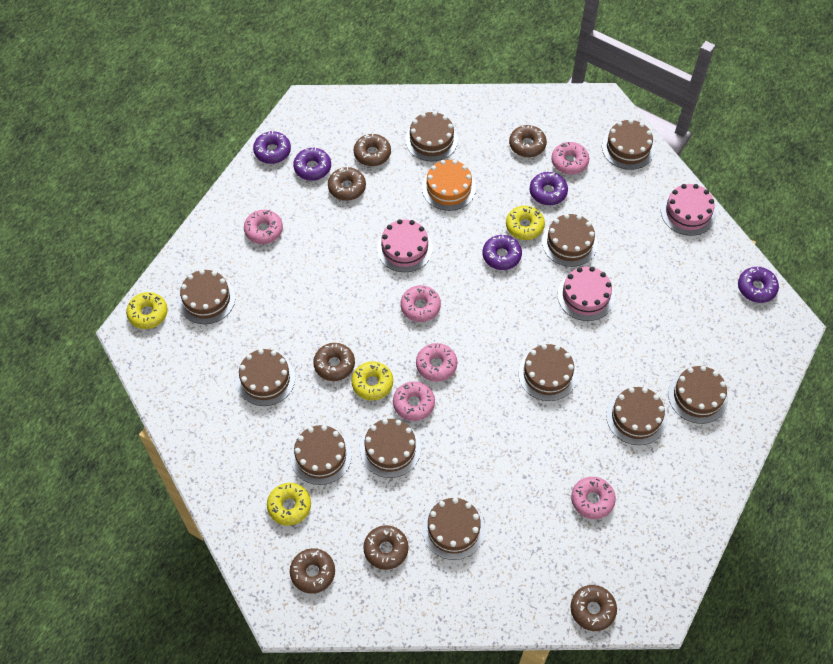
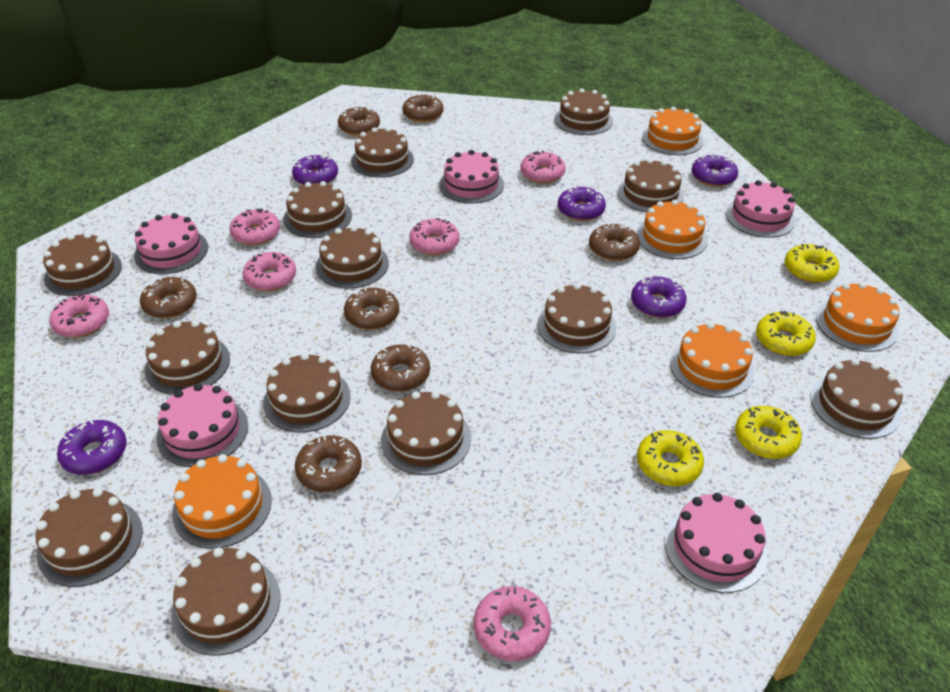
brown cake: [178,269,235,324] [236,349,295,406] [290,425,352,485] [360,419,421,478] [405,111,458,161] [422,498,485,560] [518,344,577,401] [542,214,598,267] [602,119,655,170] [606,387,667,445] [668,366,728,424] = 11 -> [35,488,143,587] [43,233,122,296] [145,320,230,395] [171,547,280,655] [263,353,350,433] [283,181,352,238] [316,226,389,289] [351,127,414,178] [381,391,471,475] [537,283,616,353] [555,88,613,135] [618,158,684,212] [810,358,903,439] = 13
orange cake: [422,160,476,211] = 1 -> [173,454,272,549] [637,200,708,259] [642,107,703,155] [670,322,755,398] [816,282,900,352] = 5
pink cake: [377,219,433,272] [558,267,614,321] [661,184,716,236] = 3 -> [134,213,208,274] [156,384,248,467] [439,150,504,203] [665,493,768,593] [726,180,796,238] = 5

